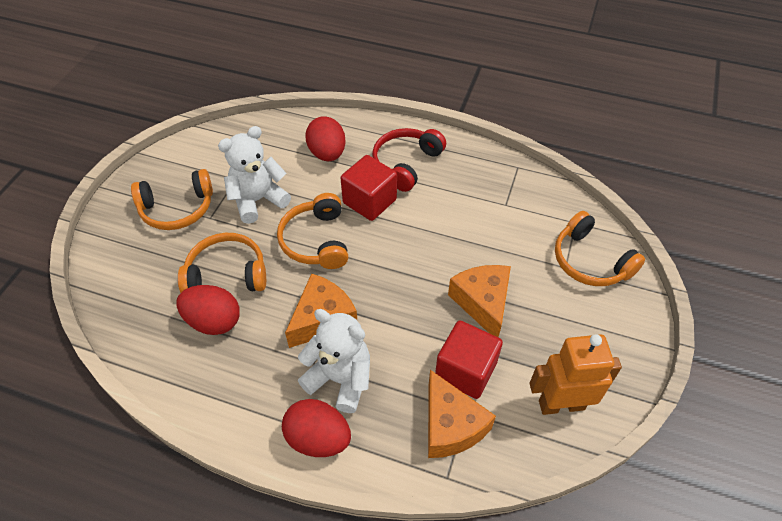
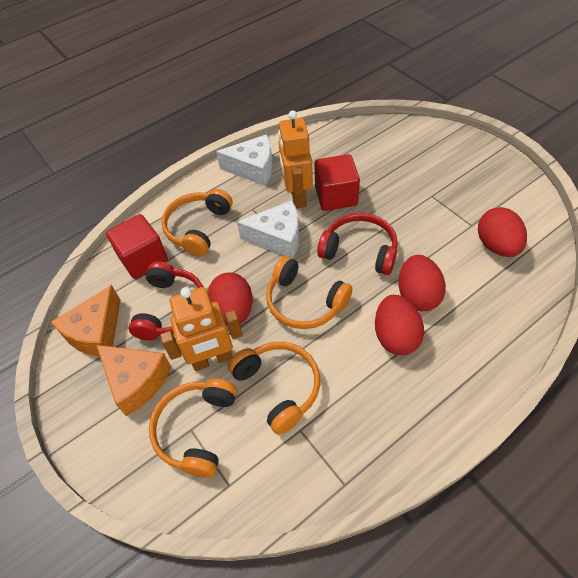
orange cheese: [285,273,357,348] [428,370,496,458] [448,265,511,337] = 3 -> [51,285,121,357] [96,345,171,416] = 2
orange robot: [530,334,622,415] = 1 -> [160,287,243,371] [278,110,313,208] = 2
red egg: [176,285,240,335] [282,399,351,457] [305,116,346,161] = 3 -> [208,273,253,326] [375,295,424,355] [399,255,446,311] [478,207,527,257] = 4
red headphones: [372,128,446,192] = 1 -> [129,261,203,340] [317,213,398,275] = 2
white cheese: none = 0 -> [216,134,273,186] [237,200,299,259] = 2
white teddy bear: [218,126,291,224] [298,309,370,413] = 2 -> none = 0

